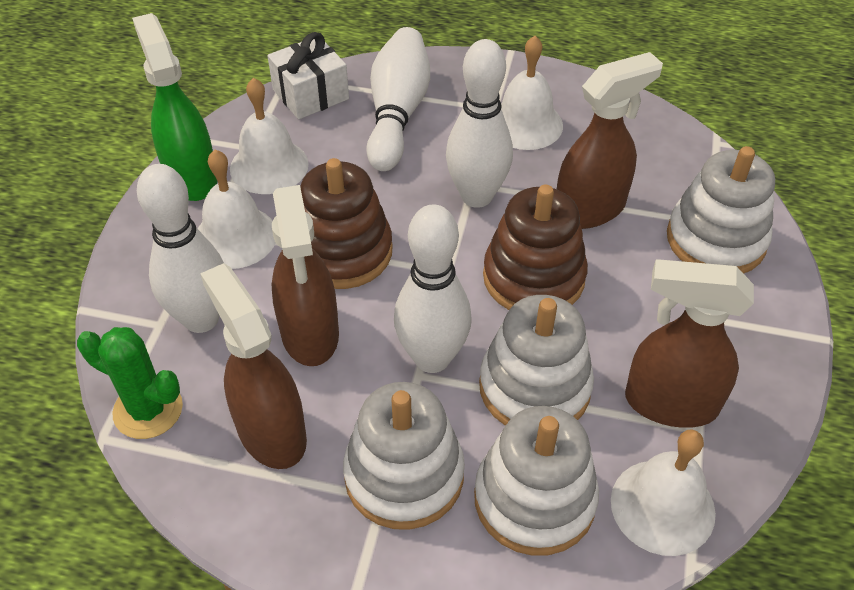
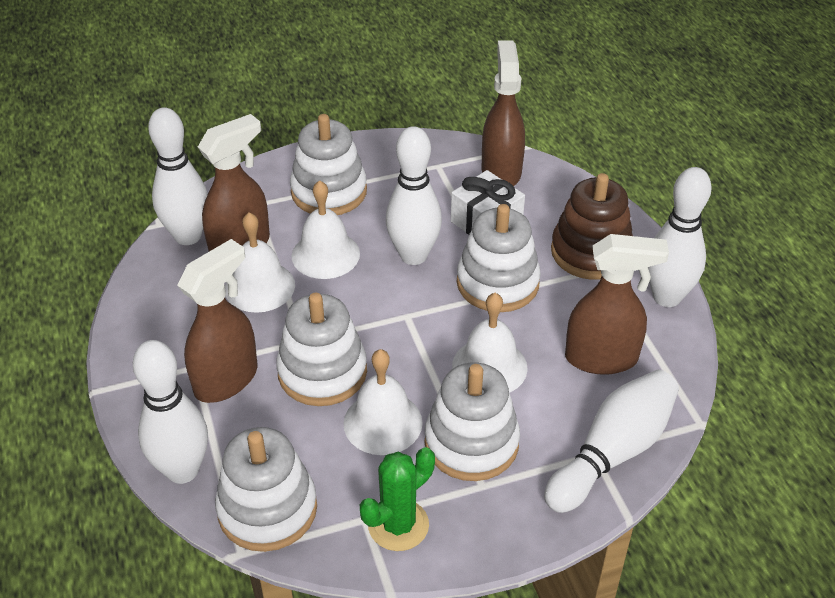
brown stacking toy: [300,158,393,289] [483,185,588,310] = 2 -> [551,173,633,280] = 1
green spray bottle: [132,13,217,201] = 1 -> none = 0
white bowling pin: [137,164,224,333] [366,27,430,171] [394,204,472,373] [446,39,513,208] = 4 -> [133,340,208,484] [148,107,208,245] [386,126,442,265] [544,370,679,513] [648,167,712,307] = 5
white stacking toy: [343,382,465,530] [474,406,599,556] [479,295,594,426] [667,146,775,274] = 4 -> [215,427,317,552] [276,293,367,406] [290,114,367,215] [425,362,520,481] [457,204,541,312] = 5

